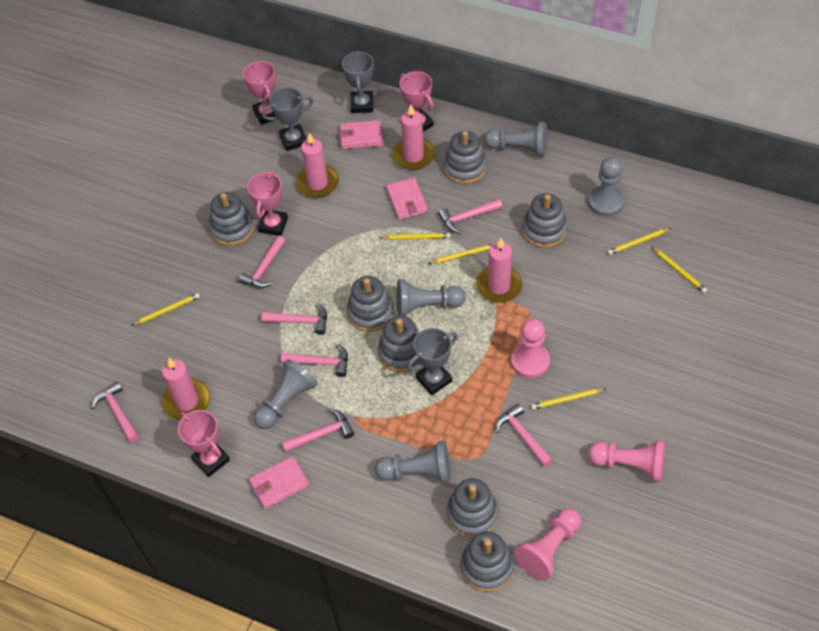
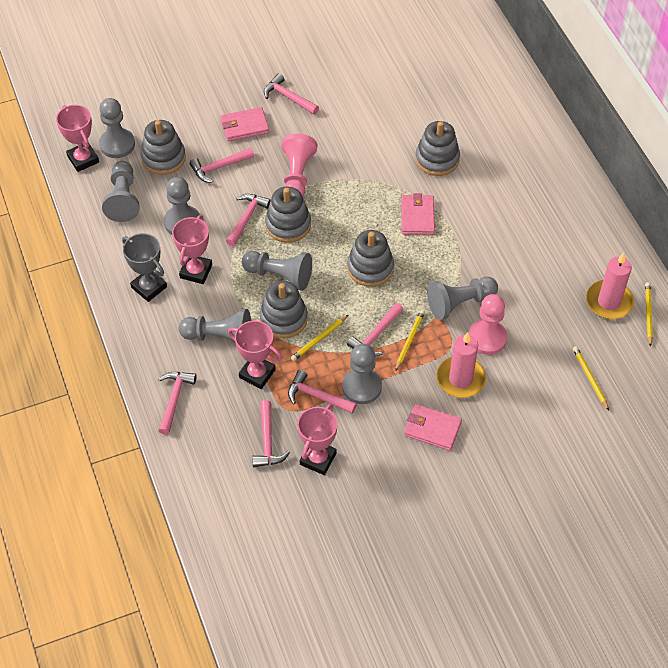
grey pawn: [254,359,318,429] [375,441,451,483] [396,279,465,316] [484,122,547,157] [588,157,624,216] = 5 -> [99,98,135,158] [102,161,140,222] [164,177,200,235] [179,309,251,343] [242,251,312,291] [342,344,382,404] [427,277,498,320] = 7
grey stacking toy: [209,192,254,246] [347,276,394,332] [378,316,420,372] [444,131,487,184] [446,478,499,538] [460,531,514,592] [522,193,567,248] = 7 -> [141,120,186,175] [259,281,307,338] [265,186,311,243] [347,230,394,287] [415,121,460,176] = 5
grey trophy: [262,87,313,151] [342,50,374,113] [407,328,458,395] = 3 -> [122,233,167,302] = 1
pink candle: [162,358,210,421] [296,133,339,198] [392,104,435,170] [476,238,522,303] = 4 -> [436,332,486,398] [586,253,634,319] = 2
pink pawn: [511,319,550,378] [514,508,581,581] [588,440,665,482] = 3 -> [281,134,317,197] [469,294,507,355] = 2
yellow pencil: [132,293,200,325] [380,233,451,240] [428,243,494,264] [531,388,606,410] [608,228,671,255] [652,247,707,293] = 6 -> [291,315,348,361] [395,310,425,371] [573,346,609,411] [645,282,653,347] = 4

